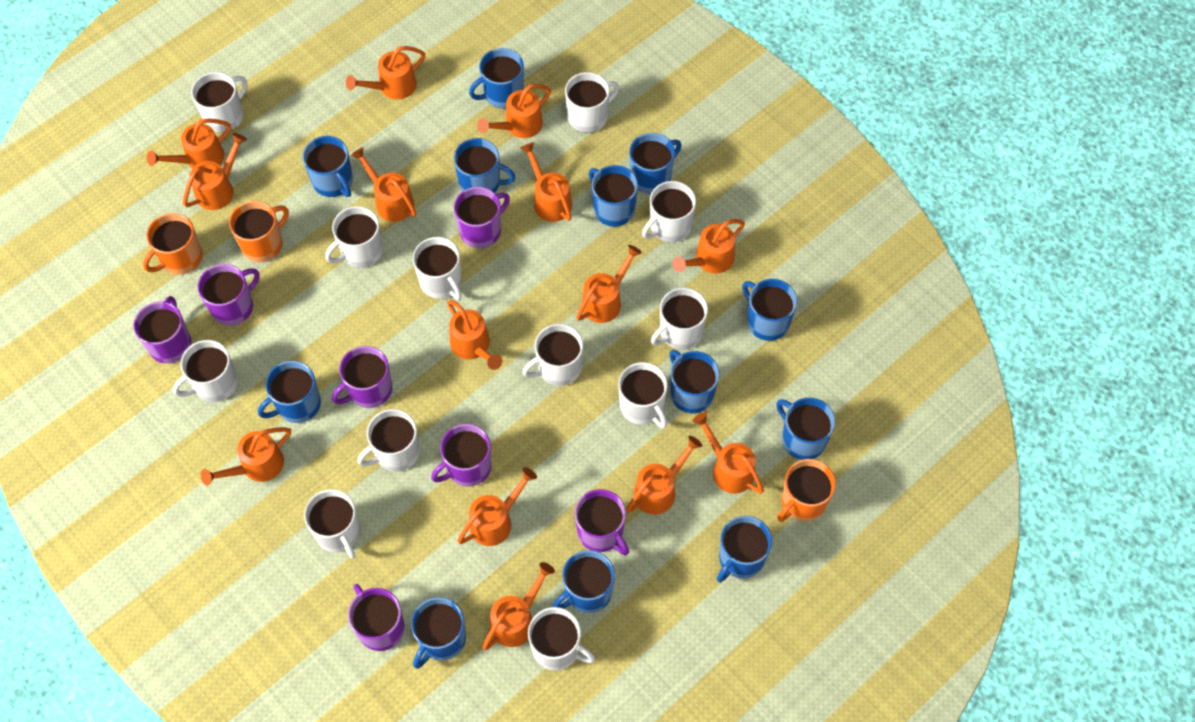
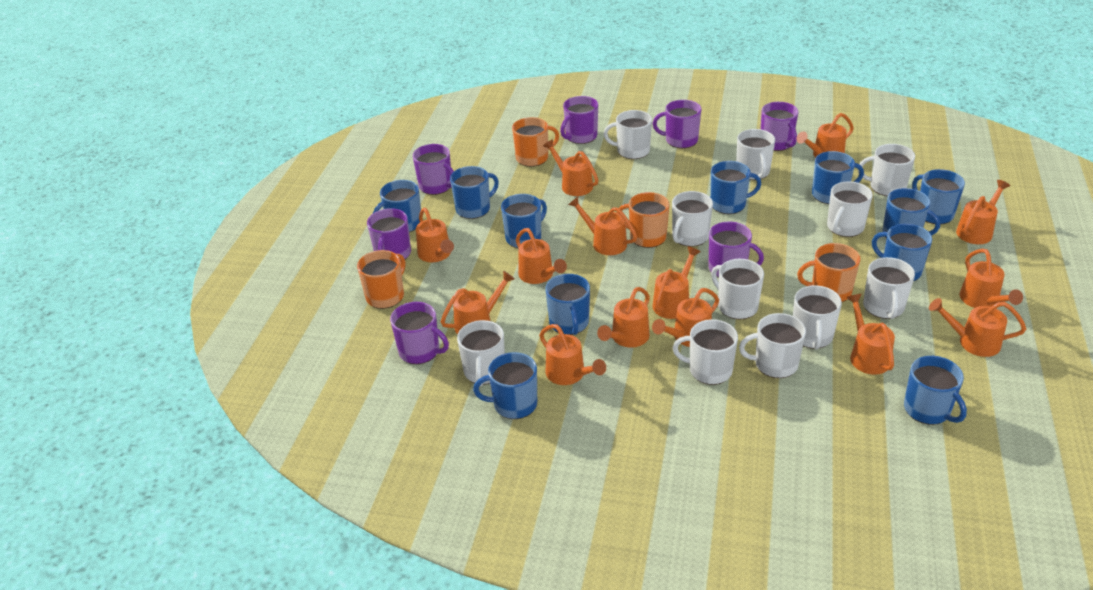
blue mug: [258,361,321,423] [302,136,353,197] [411,597,466,669] [453,138,515,193] [469,48,524,109] [553,550,615,613] [589,165,638,227] [629,133,681,194] [670,350,720,413] [717,516,772,583] [742,279,797,341] [776,398,835,460] = 12 -> [373,180,421,232] [450,166,499,219] [473,352,537,419] [501,194,547,248] [545,274,590,335] [710,161,761,214] [812,151,864,204] [872,224,932,281] [883,188,940,238] [904,356,967,425] [912,169,965,224] = 11
orange mug: [143,213,203,275] [229,201,289,262] [777,459,836,522] = 3 -> [357,250,405,309] [512,117,559,167] [617,192,669,248] [797,243,861,302] = 4
white mug: [173,340,238,402] [191,72,247,133] [304,489,361,559] [325,206,383,268] [358,409,420,472] [413,237,462,300] [523,324,583,386] [528,607,595,670] [565,72,619,133] [618,362,668,429] [642,181,696,242] [651,287,708,350] = 12 -> [457,320,505,386] [604,110,652,159] [672,191,713,247] [673,319,738,385] [711,259,764,320] [736,129,775,180] [739,313,806,378] [793,285,842,349] [827,181,873,237] [858,144,915,196] [863,257,915,319] = 11

